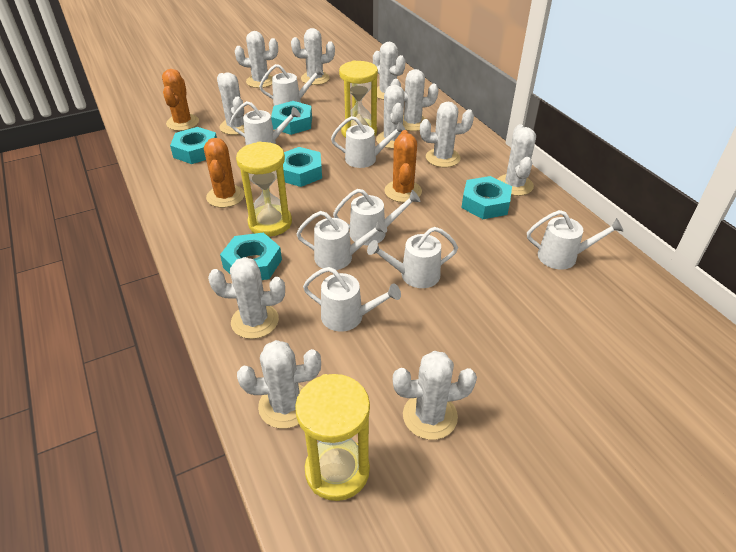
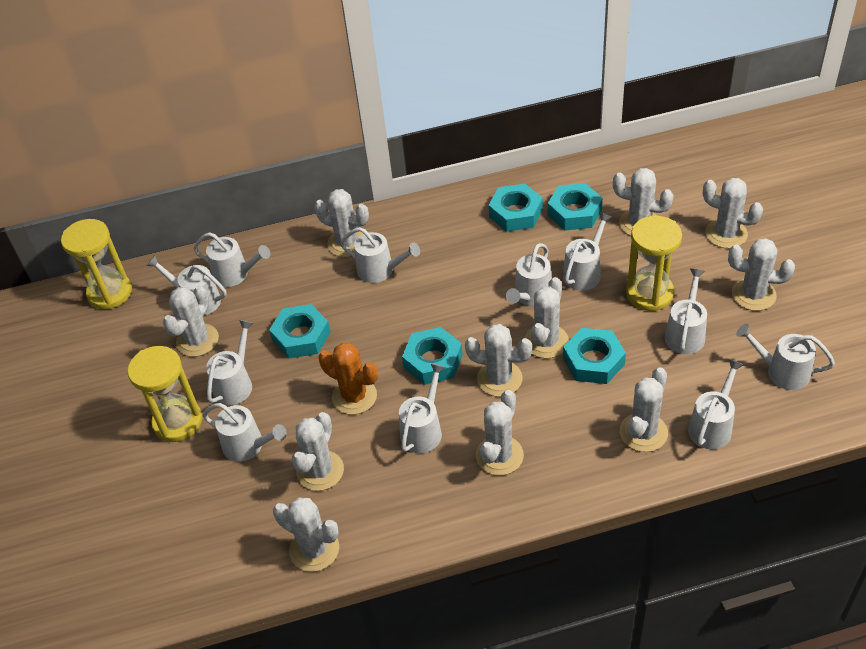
orange cactus: [162,69,199,131] [204,138,245,208] [384,130,422,202] = 3 -> [319,343,378,415] = 1
white watering can: [230,101,301,145] [259,64,324,106] [296,211,387,270] [303,267,401,332] [331,116,405,168] [333,189,420,245] [367,227,458,288] [527,210,623,270] = 8 -> [147,255,227,315] [194,232,270,287] [203,403,287,462] [206,320,253,405] [340,227,420,283] [399,363,446,453] [506,243,552,306] [563,212,612,291] [665,269,707,354] [688,359,744,449] [736,324,835,390] = 11

